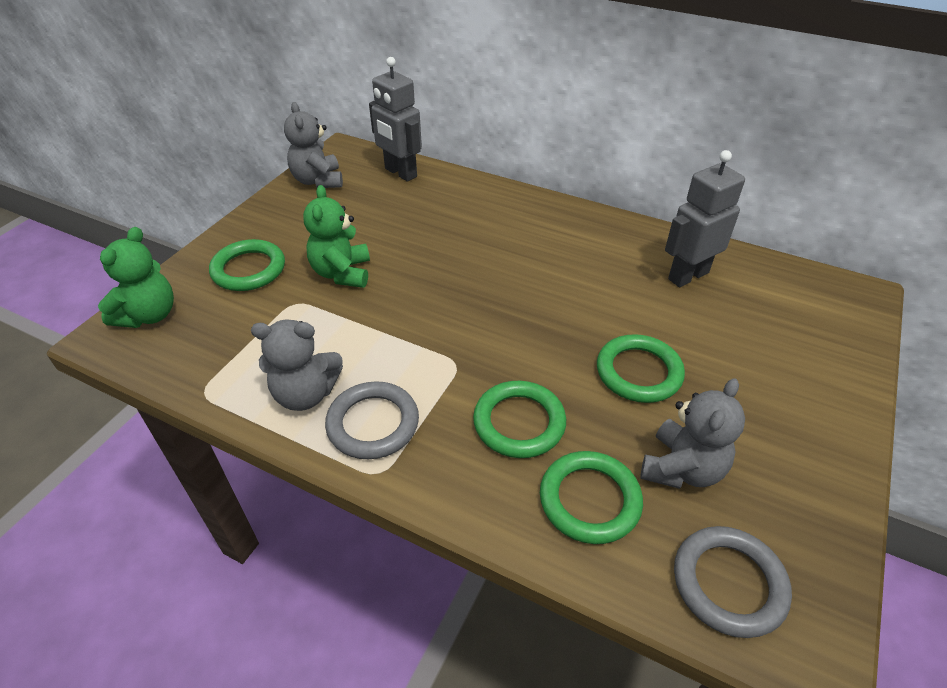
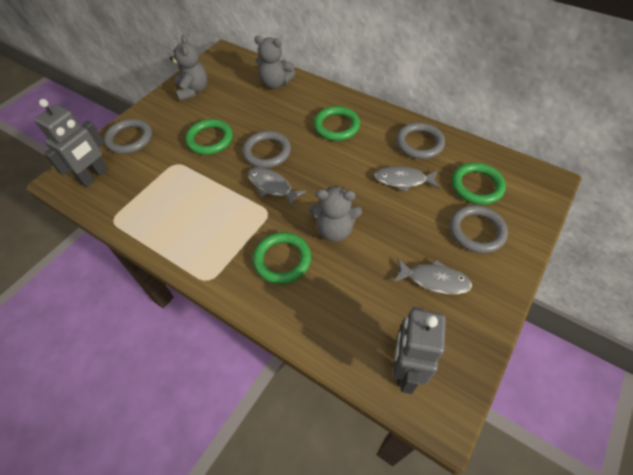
green teddy bear: [98,227,174,328] [303,185,370,288] = 2 -> none = 0
grey fish: none = 0 -> [248,167,306,207] [374,166,439,192] [393,259,472,294] = 3
grey ring: [325,381,419,459] [674,526,792,638] = 2 -> [104,119,152,154] [242,131,291,168] [396,122,445,159] [449,205,508,253] = 4

